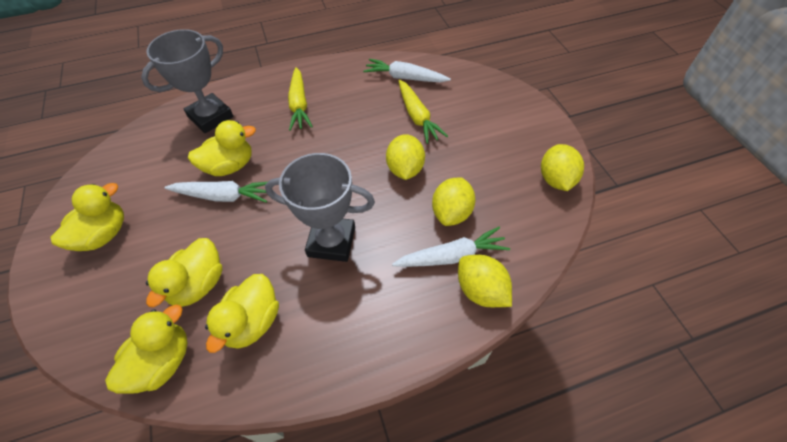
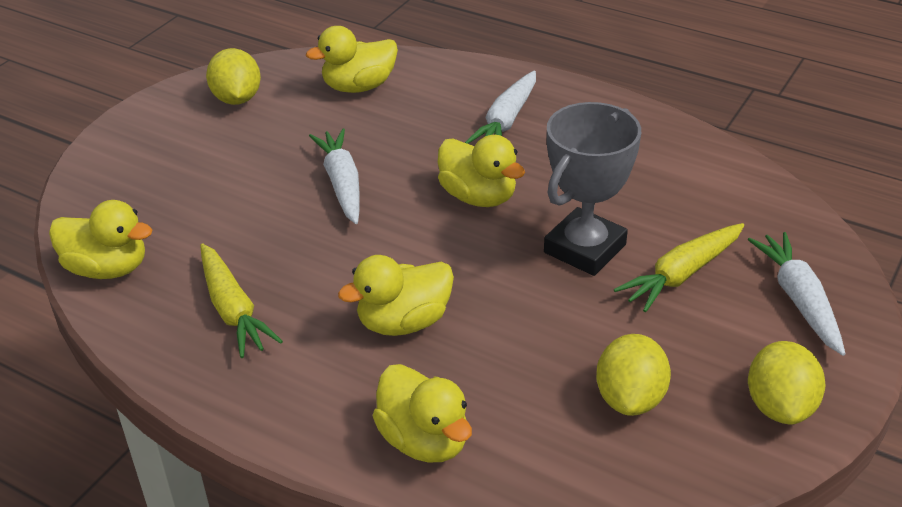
grey trophy: [141,29,234,133] [265,153,375,262] = 2 -> [544,102,641,276] = 1
yellow lemon: [386,134,425,180] [432,178,475,226] [458,255,512,307] [541,144,584,191] = 4 -> [206,48,261,105] [596,334,671,416] [748,341,826,425] = 3

